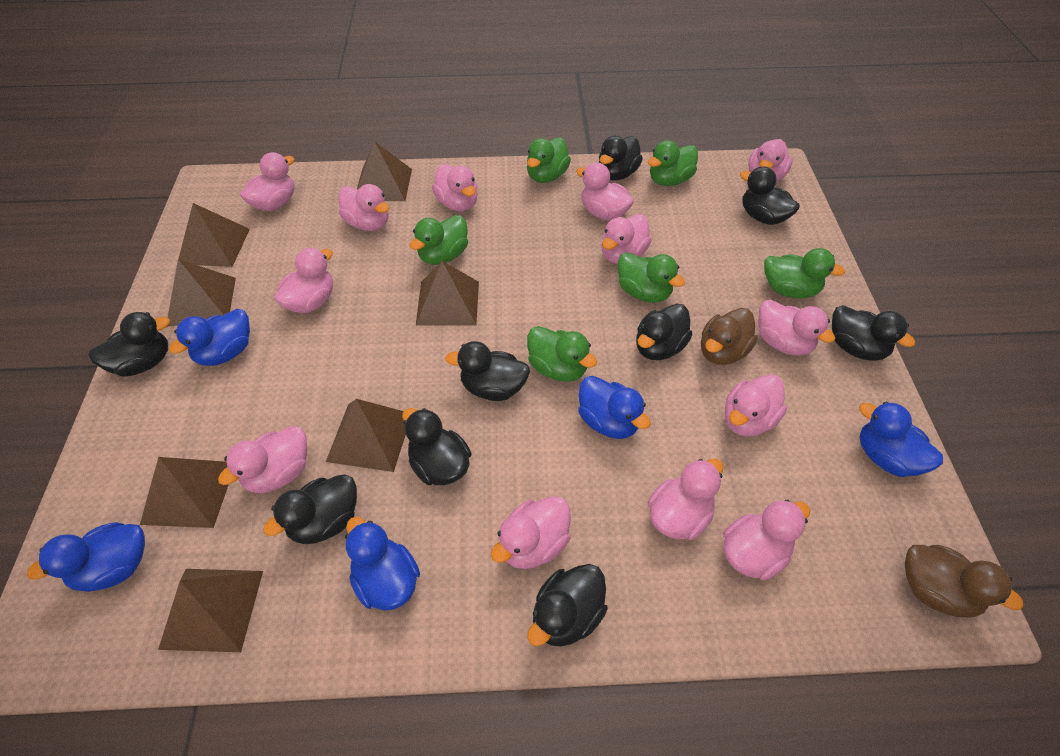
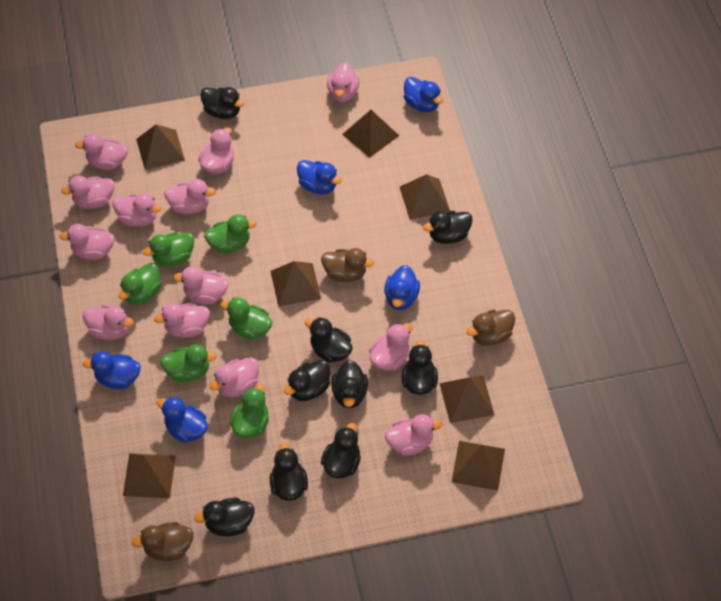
brown duck: [701,308,758,365] [905,545,1024,618] = 2 -> [132,522,193,561] [321,248,374,282] [467,310,515,346] = 3

